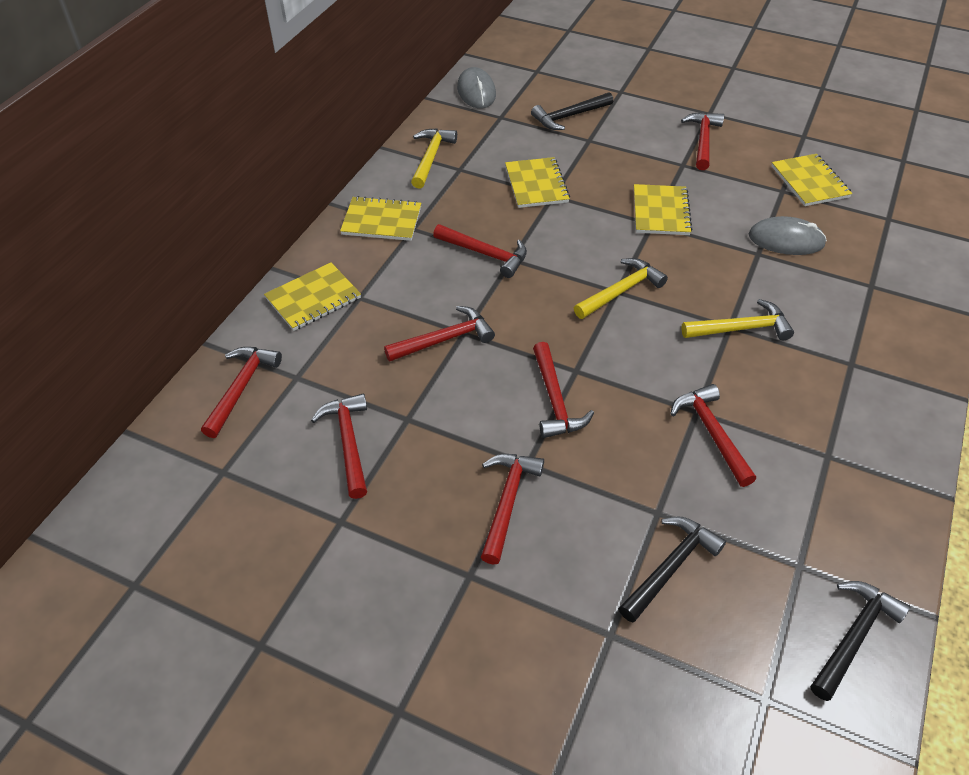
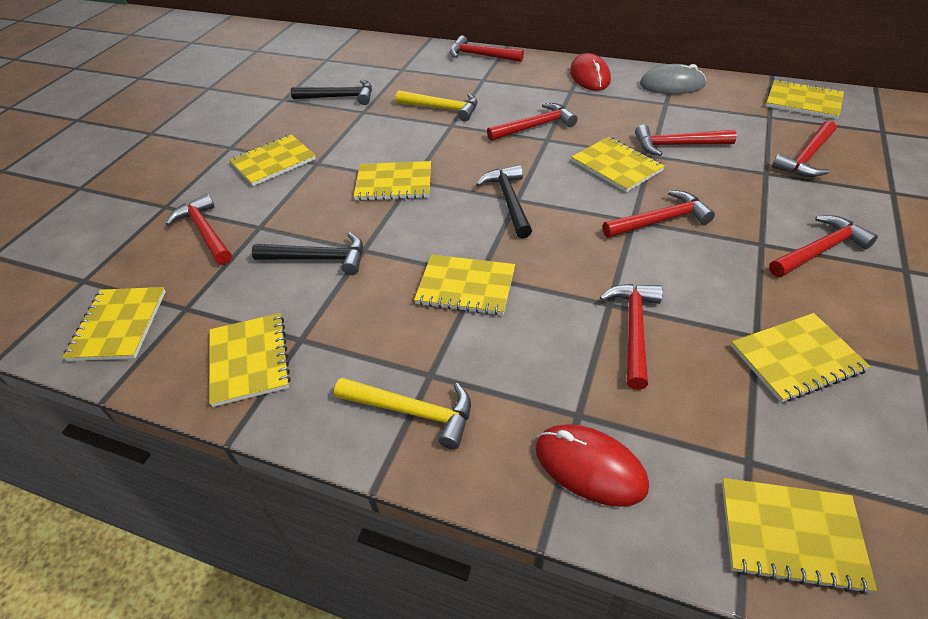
grey mouse: [457,67,496,108] [749,216,827,255] = 2 -> [640,64,706,94] = 1
red mouse: none = 0 -> [535,424,649,507] [570,53,611,91] = 2
yellow hammer: [411,128,457,189] [574,258,668,319] [681,299,794,340] = 3 -> [334,378,471,449] [396,90,478,122] = 2
yellow notebook: [264,263,361,331] [340,196,421,241] [505,157,570,208] [634,184,693,235] [772,154,853,206] = 5 -> [62,287,166,361] [209,313,291,407] [229,134,316,186] [353,161,431,201] [414,255,515,315] [572,137,665,192] [722,478,877,594] [731,313,870,403] [766,80,844,119] = 9

